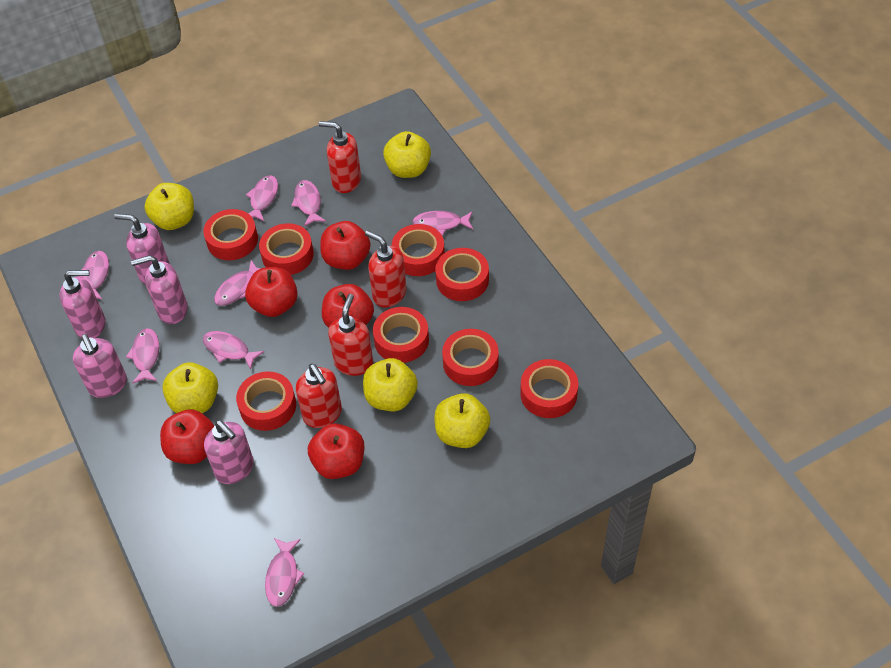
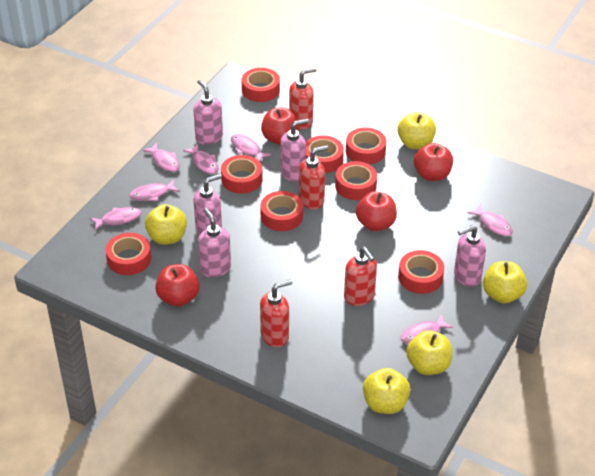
pink fish: [77,251,109,299] [126,328,159,384] [203,331,264,370] [214,260,261,306] [246,175,278,221] [265,538,304,607] [291,180,326,226] [412,211,473,236] = 8 -> [90,207,141,230] [129,180,180,201] [142,143,180,172] [183,144,219,174] [231,134,271,162] [401,314,453,344] [467,204,513,236] = 7
red apple: [160,409,214,464] [245,267,298,317] [308,423,364,479] [320,221,371,270] [322,284,374,328] = 5 -> [155,264,200,307] [261,107,300,145] [356,191,397,231] [414,143,453,181] = 4

